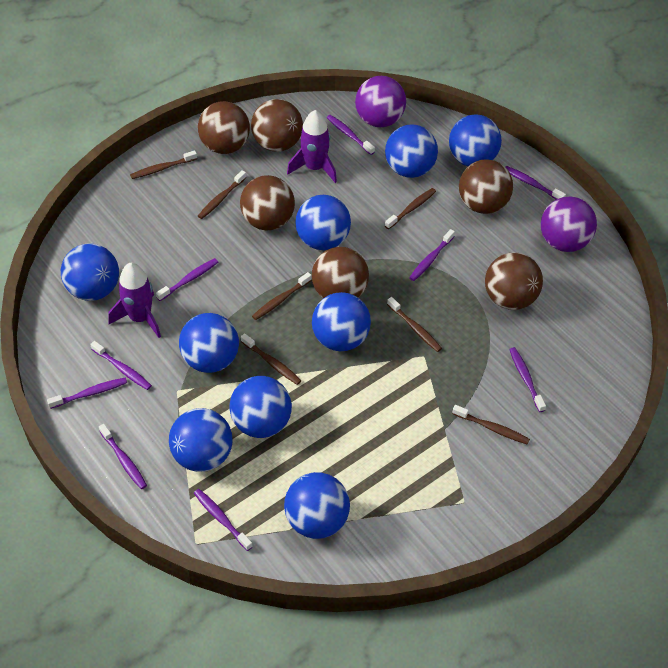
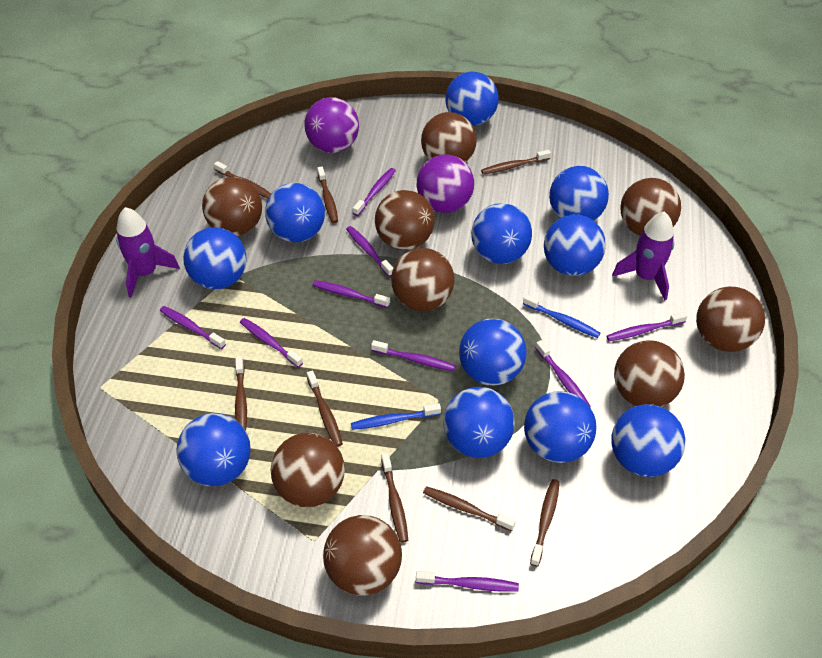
blue ball: [61,243,119,301] [169,408,233,472] [179,313,239,373] [230,376,292,438] [284,472,350,539] [295,195,351,250] [312,292,371,351] [385,124,438,178] [449,114,502,166] = 9 -> [176,413,251,486] [183,227,247,289] [265,183,325,242] [443,387,515,458] [445,72,499,126] [459,319,527,386] [471,203,532,264] [524,391,596,463] [544,214,606,276] [549,166,609,220] [611,404,685,477] = 11
blue toothbrush: none = 0 -> [351,403,441,430] [523,294,600,338] = 2
brown ball: [198,101,250,154] [240,175,295,230] [251,99,303,152] [312,247,369,298] [459,159,513,214] [485,253,543,310] = 6 -> [202,177,262,236] [271,433,345,507] [323,515,402,596] [375,190,434,250] [391,248,454,311] [421,112,477,163] [614,340,685,407] [620,178,681,236] [696,287,765,352] = 9
brown toothbrush: [130,150,197,179] [198,170,247,219] [241,334,301,385] [252,272,312,320] [385,188,436,229] [387,297,442,352] [452,405,530,445] = 7 -> [214,161,271,199] [235,357,247,431] [307,370,343,447] [317,167,338,223] [381,453,408,543] [423,486,516,531] [481,150,551,174] [530,479,560,567] = 8

